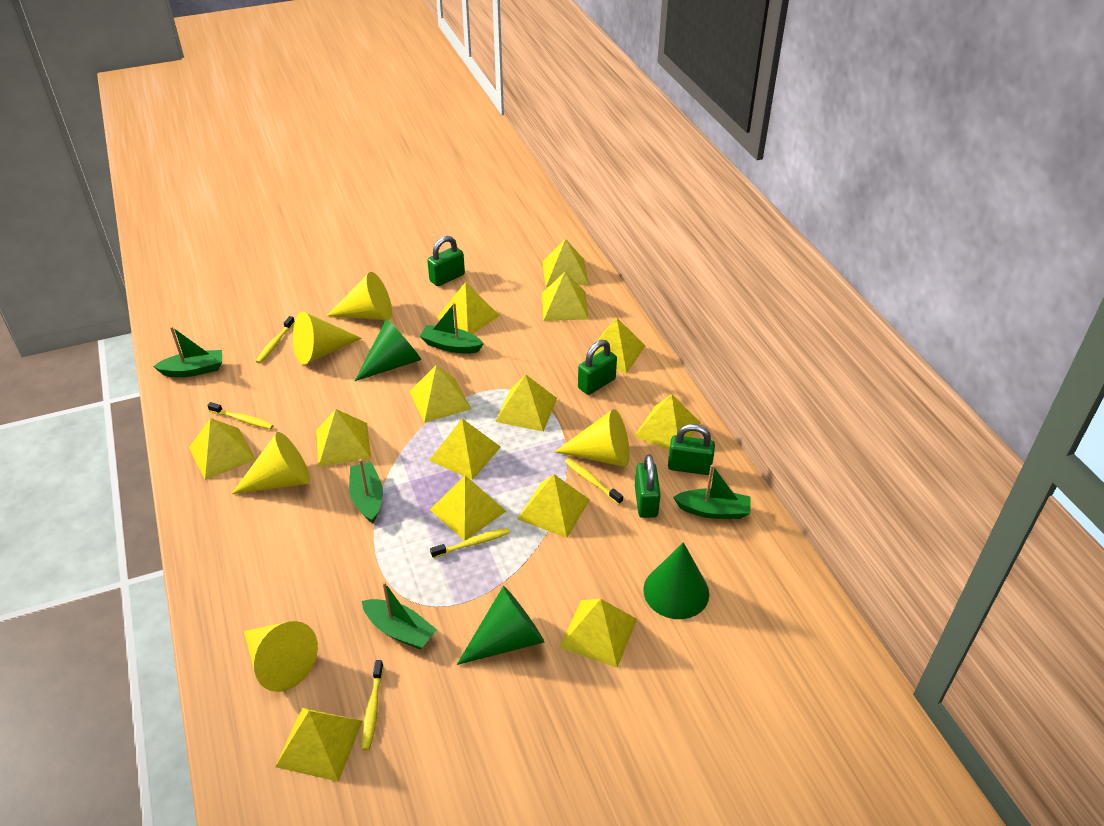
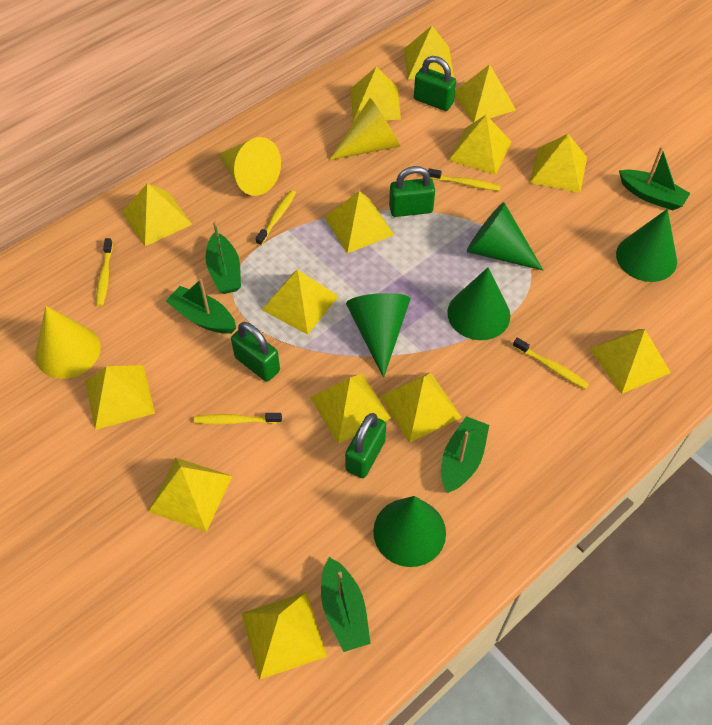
green cone: [355,319,422,381] [457,586,545,665] [643,542,709,619] = 3 -> [346,293,411,378] [373,496,446,567] [447,267,510,340] [467,202,543,270] [616,209,677,282] = 5
yellow cone: [232,432,310,494] [244,621,318,692] [293,311,362,365] [327,272,392,320] [555,409,630,467] = 5 -> [35,306,101,379] [218,137,281,196] [329,98,400,160] = 3

